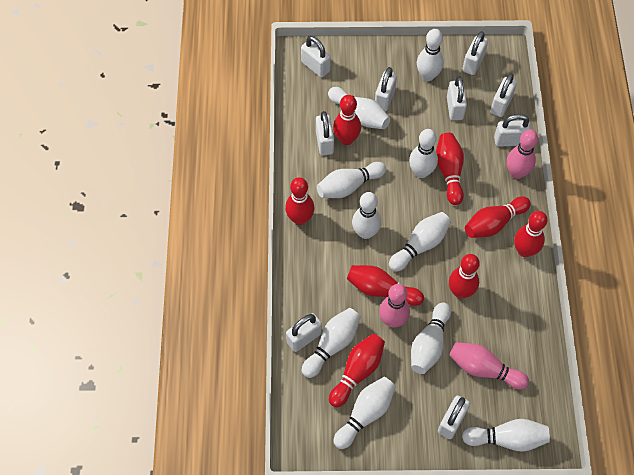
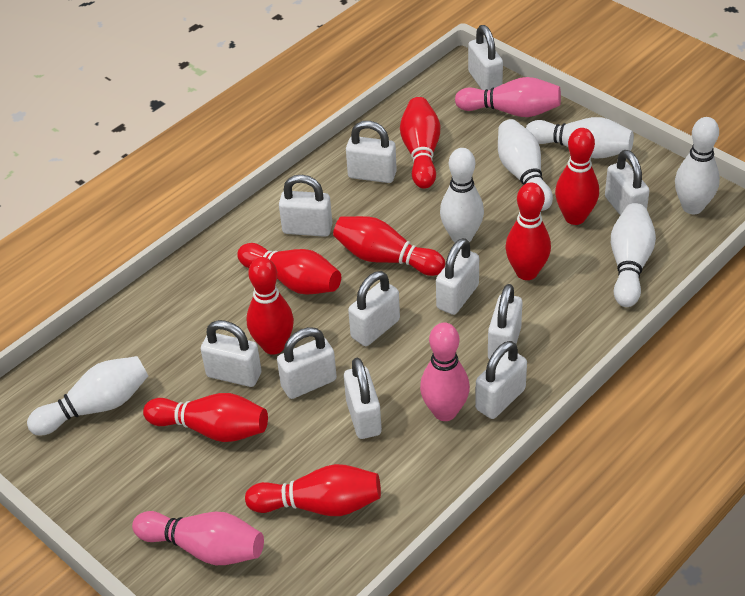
white bowling pin: [302,308,361,378] [317,162,386,198] [328,87,390,129] [333,377,396,449] [352,192,381,239] [389,212,451,272] [409,129,438,178] [411,302,451,374] [417,29,444,81] [462,419,550,452] = 10 -> [27,356,148,435] [440,148,484,242] [498,119,553,211] [526,117,634,159] [611,203,656,307] [675,117,720,214] = 6
white padlock: [286,313,322,352] [301,36,331,78] [316,111,334,155] [375,67,397,111] [438,395,470,439] [447,76,467,120] [462,31,488,75] [490,73,517,117] [494,114,531,147] = 9 -> [201,320,262,387] [277,327,337,399] [279,175,332,237] [344,357,382,439] [346,121,397,183] [348,271,400,346] [436,238,479,315] [468,25,503,90] [475,341,527,419] [488,284,522,359] [605,150,650,215] = 11

